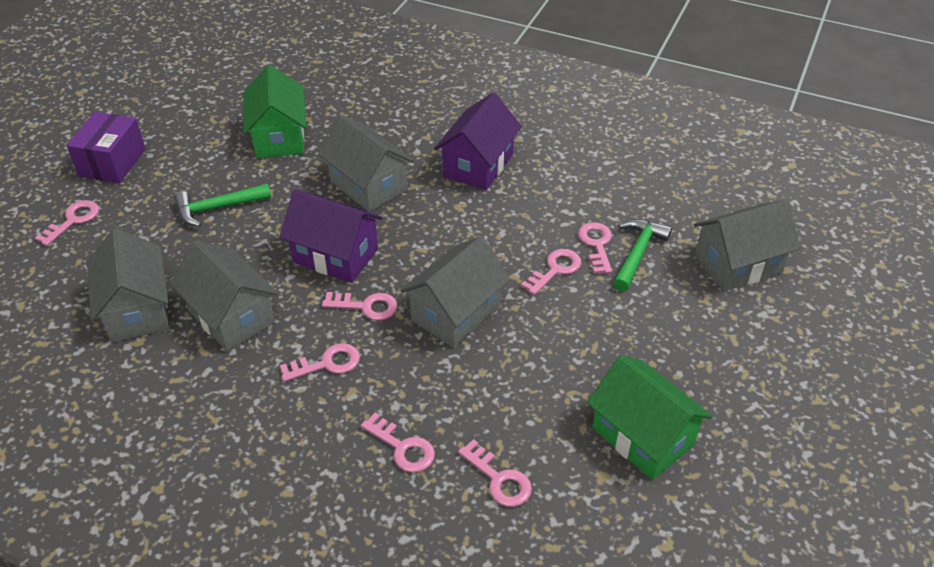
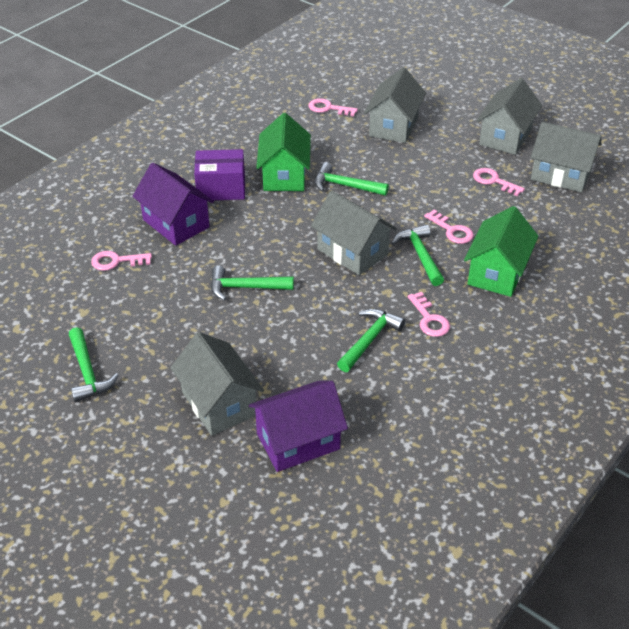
green hammer: [174,184,271,227] [613,219,672,291] = 2 -> [69,327,119,402] [211,265,294,301] [315,162,389,196] [337,308,405,372] [392,225,444,286] = 5
pink key: [35,200,99,246] [280,343,360,382] [322,292,398,321] [361,413,435,473] [458,439,532,507] [521,249,581,295] [578,222,612,274] = 7 -> [91,251,152,271] [308,98,358,117] [408,292,450,337] [424,210,474,244] [473,168,525,196] = 5

